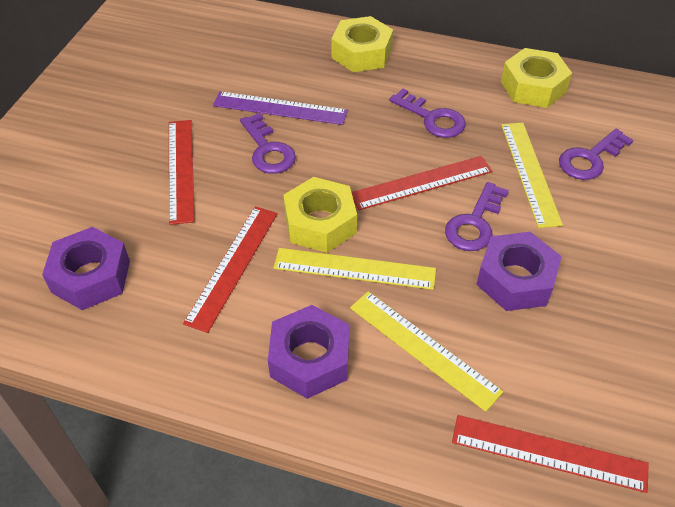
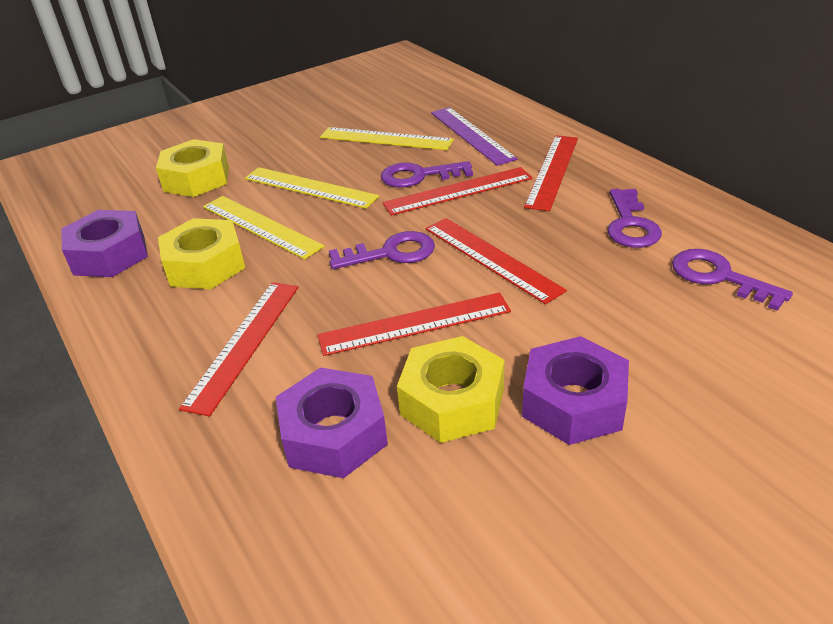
red ruler: [169,120,195,225] [183,206,278,333] [351,156,493,210] [452,415,649,493] = 4 -> [179,282,299,416] [317,292,511,356] [382,167,532,216] [426,218,567,304] [524,135,578,211] = 5

